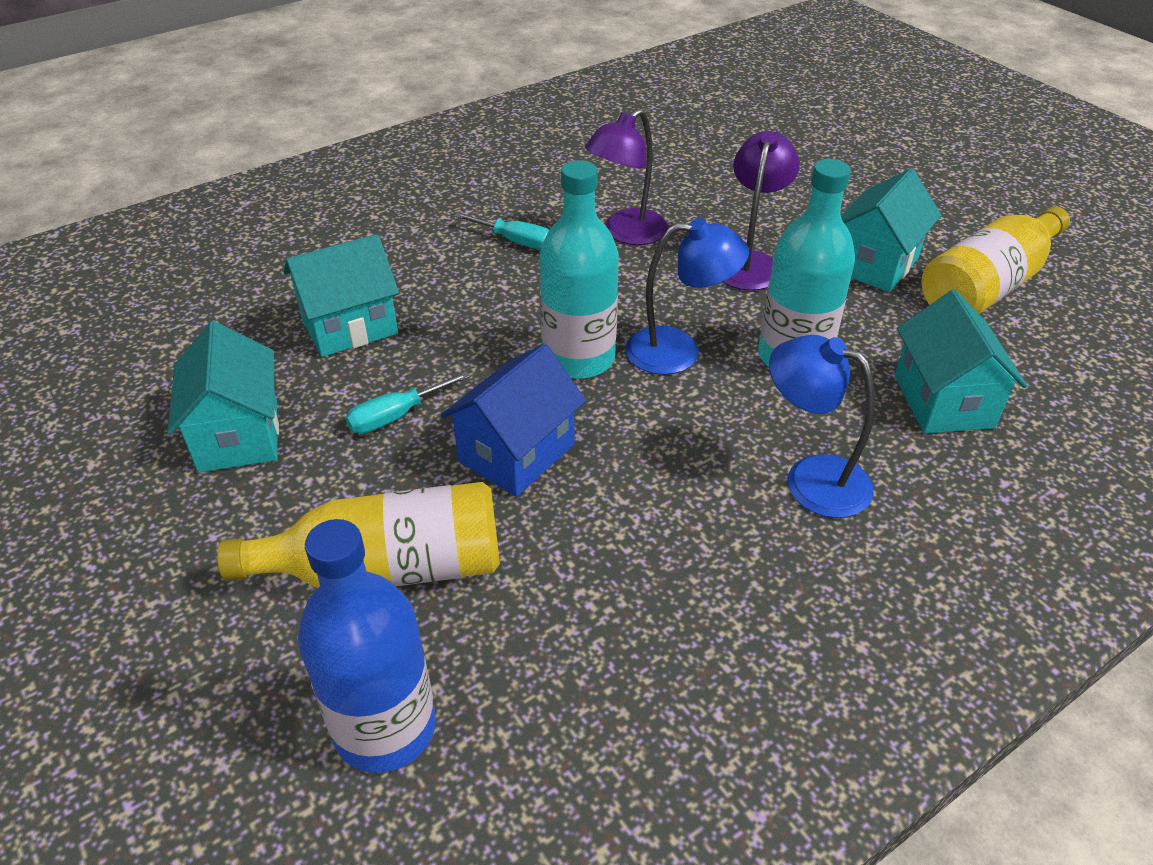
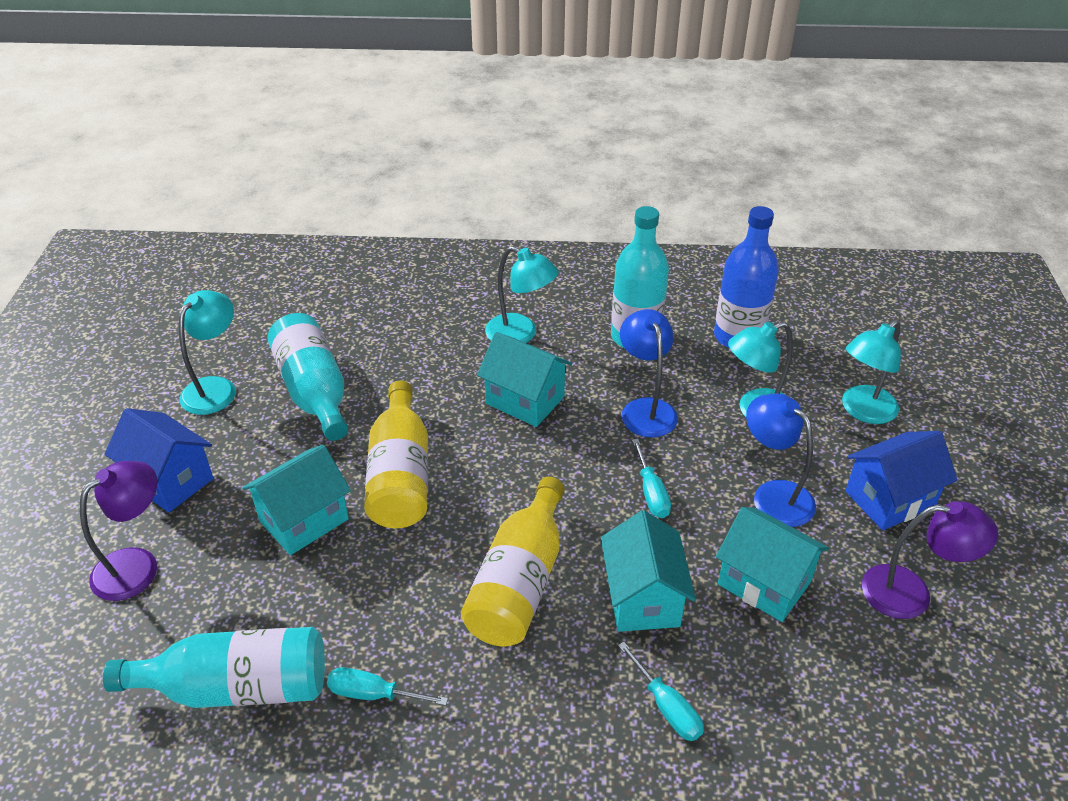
blue house: [441,344,586,497] = 1 -> [104,408,214,513] [845,431,957,531] = 2
turquoise bottle: [539,160,619,379] [758,159,855,367] = 2 -> [103,627,325,708] [268,313,348,441] [611,206,669,348] = 3
turquoise lamp: none = 0 -> [179,290,236,415] [485,246,559,343] [728,322,793,417] [842,319,901,424] = 4
turquoise screwdriver: [345,371,471,434] [454,213,549,250] = 2 -> [327,667,448,706] [618,642,704,741] [632,439,671,518] = 3

